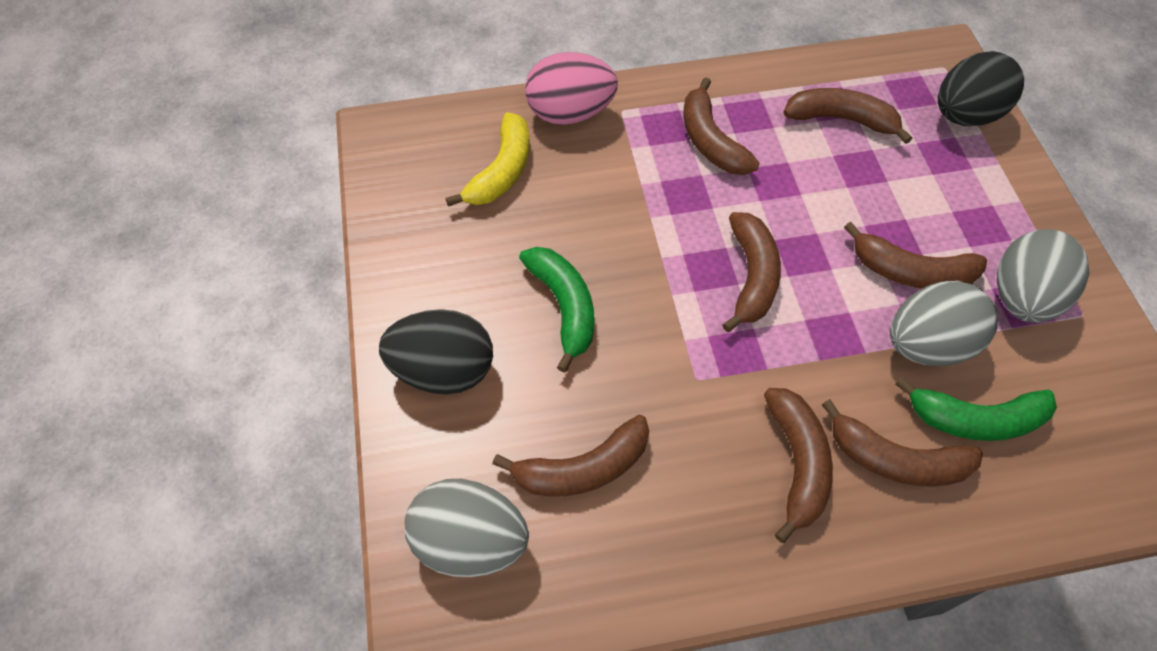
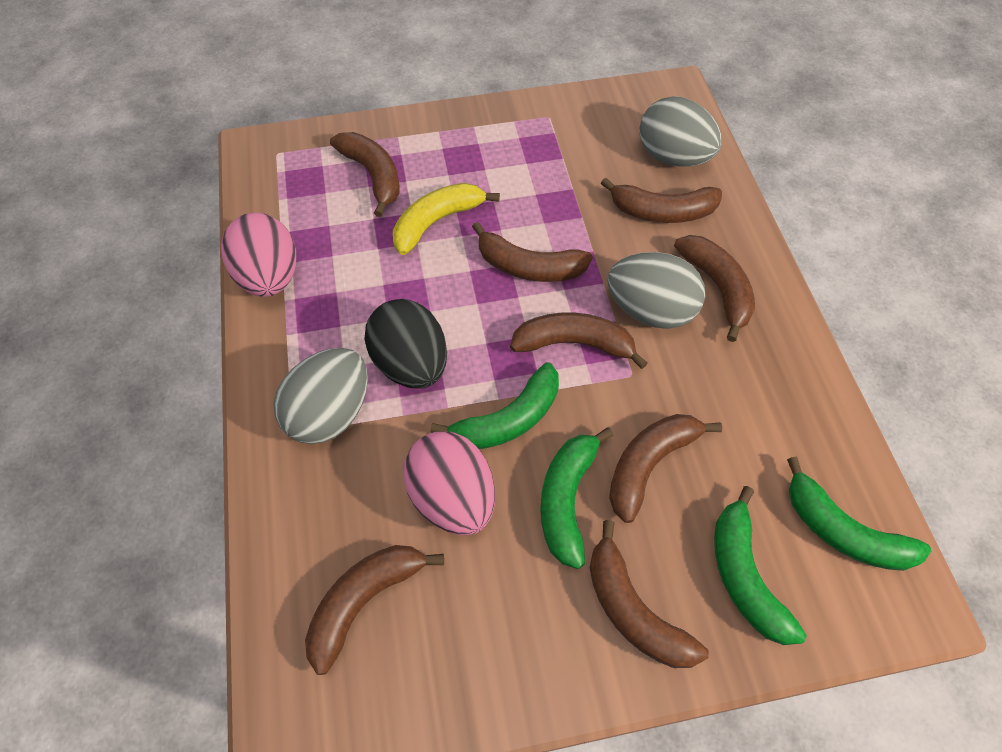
black egg: [379,309,493,394] [938,51,1024,126] = 2 -> [364,299,447,389] = 1
brown banana: [492,415,649,496] [683,77,760,175] [722,212,781,332] [764,388,833,543] [783,88,912,144] [822,399,983,487] [844,222,987,288] = 7 -> [305,545,444,675] [330,132,400,217] [472,222,593,282] [510,312,648,369] [590,520,709,668] [601,178,722,223] [609,414,722,523] [674,235,755,342] = 8
green banana: [519,247,594,373] [895,377,1057,441] = 2 -> [430,362,559,449] [540,427,613,569] [714,486,807,645] [787,457,931,571] = 4
pink egg: [525,52,618,125] = 1 -> [221,212,296,297] [403,431,495,536] = 2

